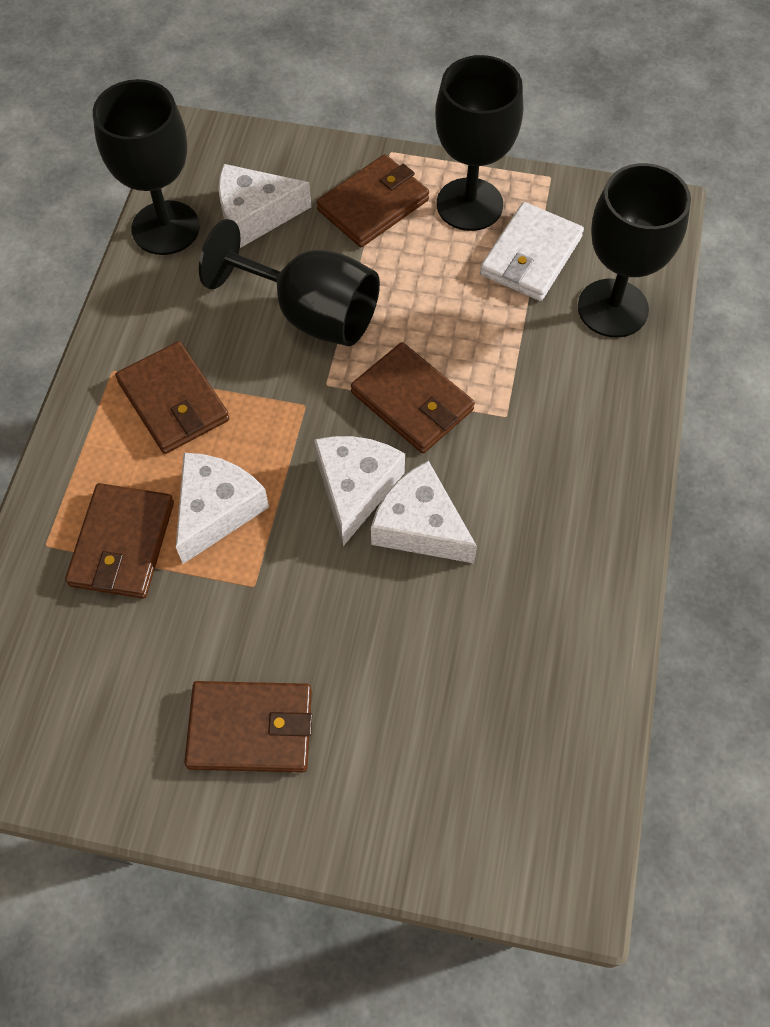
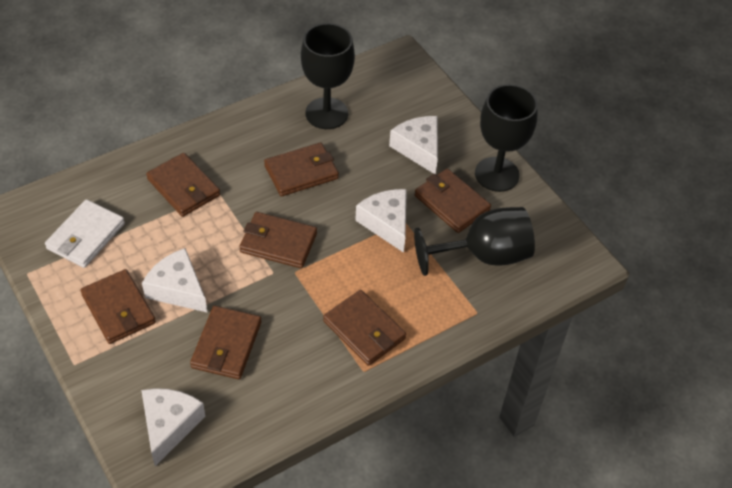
black goblet: [93,79,200,255] [199,219,380,346] [435,55,523,231] [578,163,691,337] = 4 -> [301,23,355,129] [414,207,535,276] [475,84,538,192] = 3
brown wallet: [65,483,174,599] [115,341,229,454] [184,681,312,773] [317,154,429,247] [351,342,475,453] = 5 -> [80,269,156,344] [146,153,220,217] [190,306,261,379] [239,212,317,268] [264,143,339,197] [323,290,406,366] [415,168,491,233] = 7

